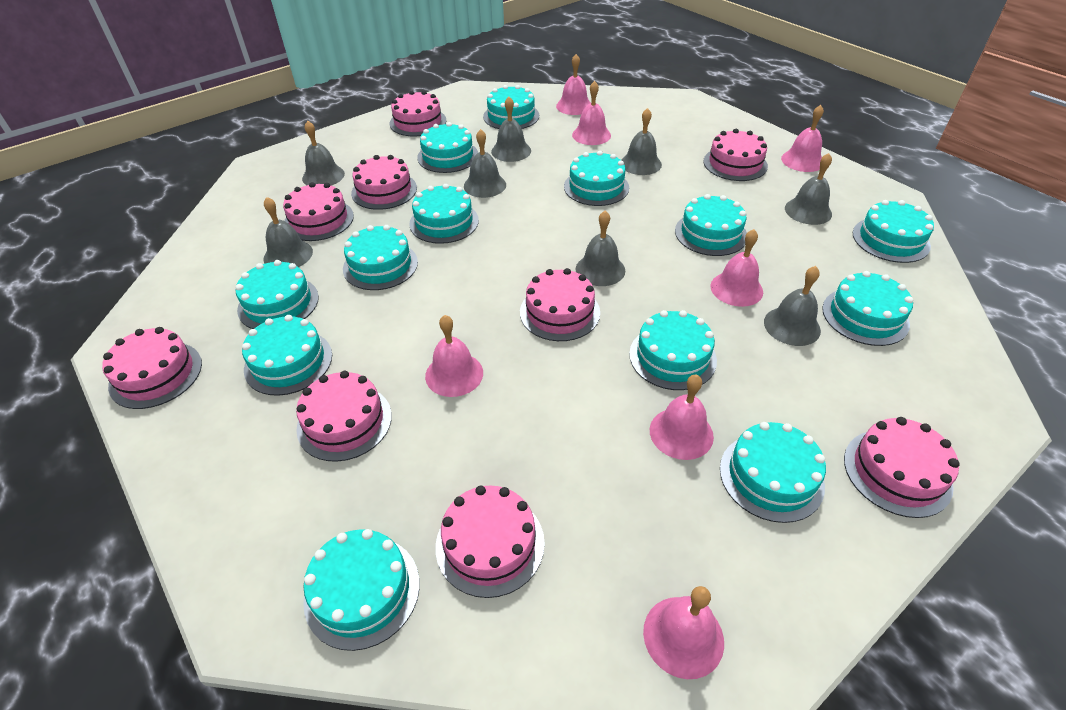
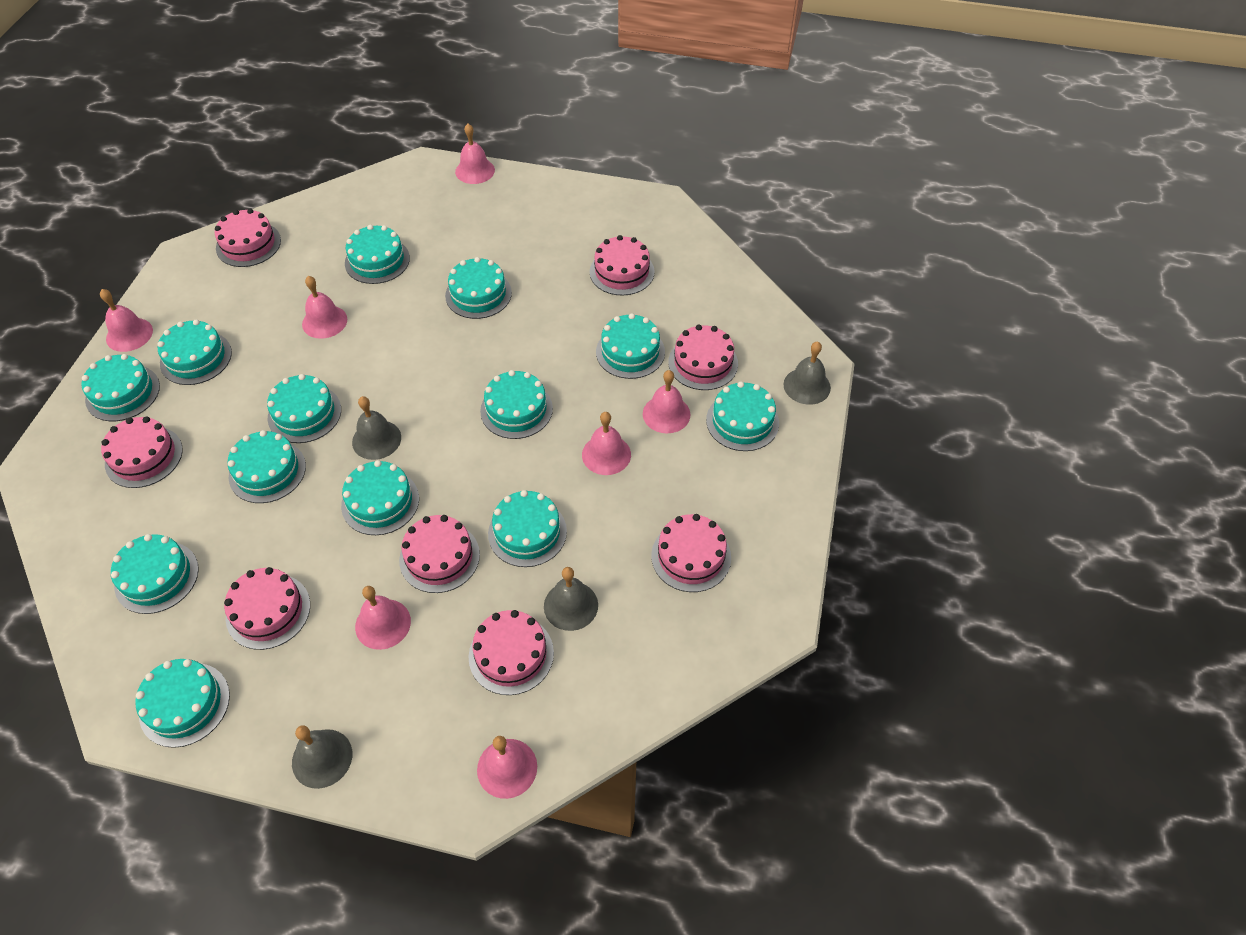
grey bell: [264,197,313,267] [302,120,345,186] [464,129,506,198] [491,97,531,162] [576,211,625,286] [621,108,662,175] [764,266,821,346] [785,153,832,225] = 8 -> [292,726,352,789] [352,396,401,460] [544,567,598,631] [783,341,831,405] = 4
pink cake: [102,327,202,409] [283,182,354,241] [296,371,392,462] [351,155,417,210] [390,91,446,136] [436,485,545,598] [520,268,600,341] [703,129,768,181] [844,417,960,518] = 9 -> [101,416,183,488] [215,209,281,267] [224,567,310,650] [399,515,480,593] [469,610,554,695] [590,235,655,296] [651,514,731,592] [668,325,738,390] = 8

